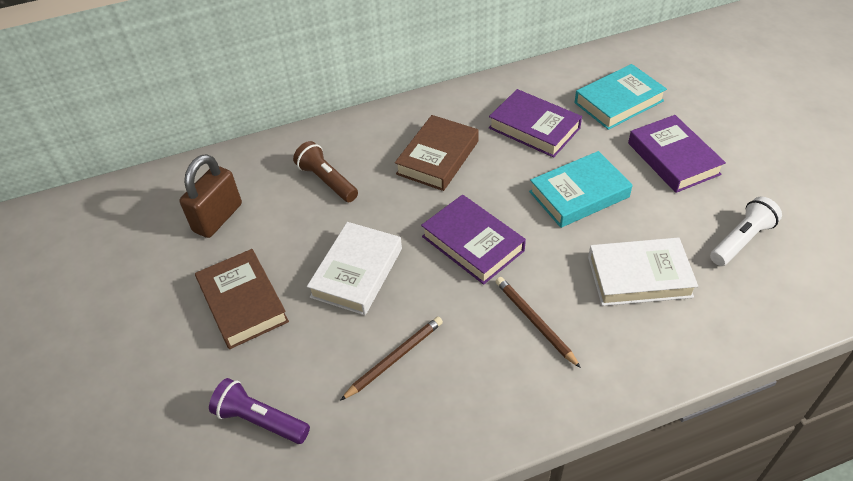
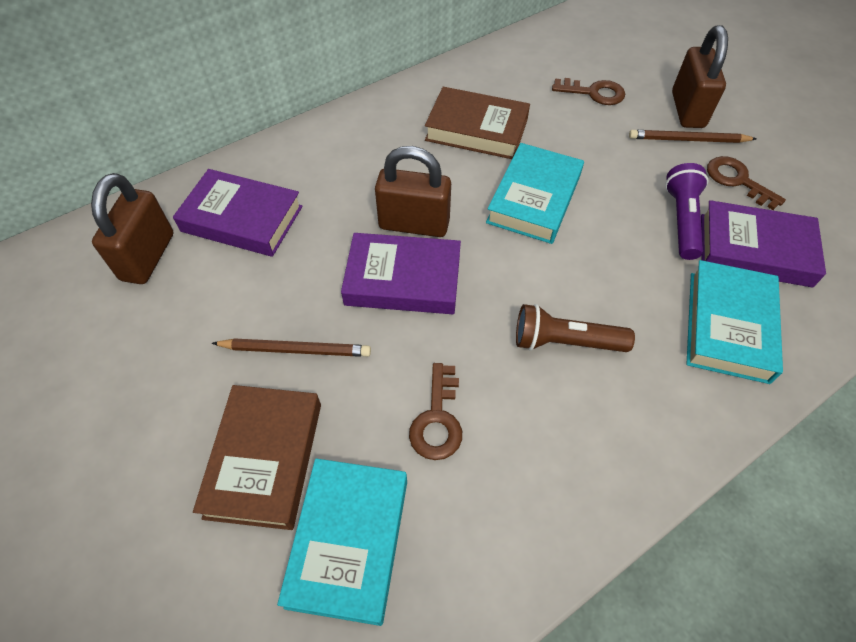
brown key: none = 0 -> [409,363,462,460] [552,78,625,105] [707,156,786,210] = 3
brown padlock: [179,154,242,238] = 1 -> [91,173,173,284] [375,146,451,237] [672,25,728,128] = 3
turquoise book: [529,151,632,228] [575,64,667,130] = 2 -> [277,458,407,626] [486,143,584,244] [686,260,783,384] = 3
white book: [307,222,402,315] [588,238,698,306] = 2 -> none = 0
white flashlight: [710,197,782,266] = 1 -> none = 0

